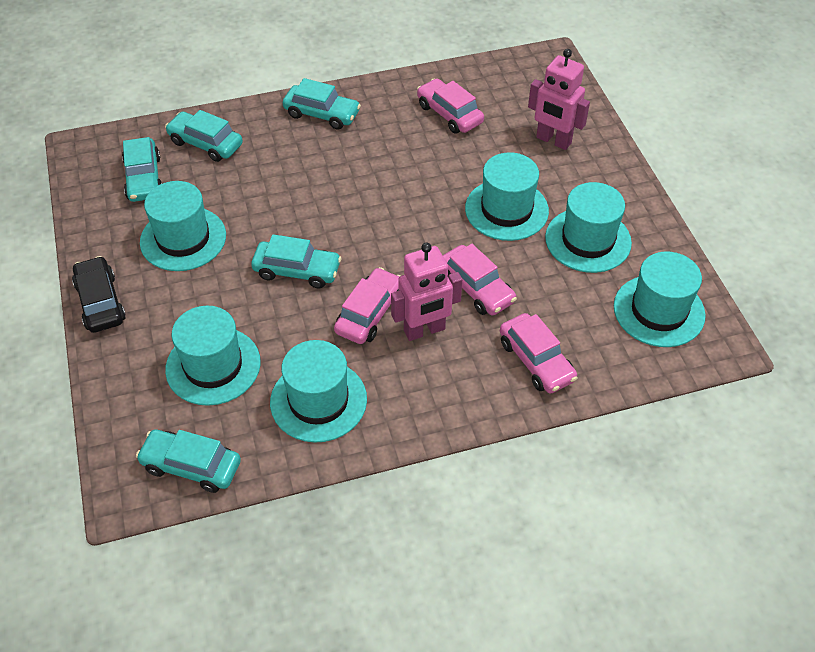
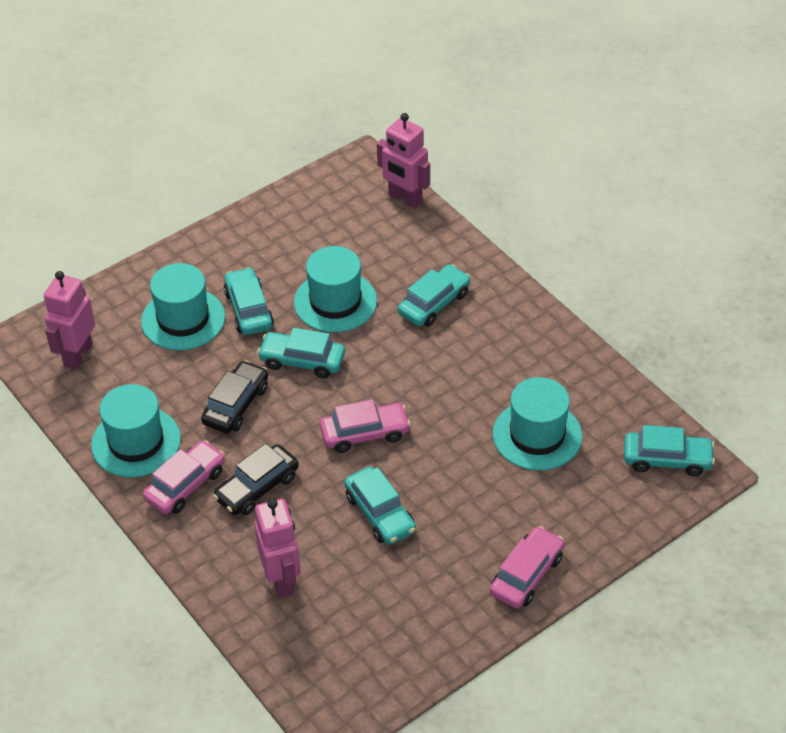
black car: [72,256,126,333] = 1 -> [201,360,268,433] [213,443,299,515] = 2
pink car: [334,267,401,344] [417,78,484,134] [443,244,517,315] [500,313,578,393] = 4 -> [143,440,225,514] [320,399,411,453] [490,526,564,608] = 3
pink robot: [391,243,462,341] [528,49,590,150] = 2 -> [44,271,95,370] [254,499,301,598] [377,113,430,208] = 3
turquoise hat: [140,181,226,271] [165,306,261,406] [270,340,367,443] [465,152,549,241] [545,182,632,273] [614,251,706,347] = 6 -> [91,384,181,478] [141,263,225,350] [294,246,377,333] [493,377,582,471] = 4

